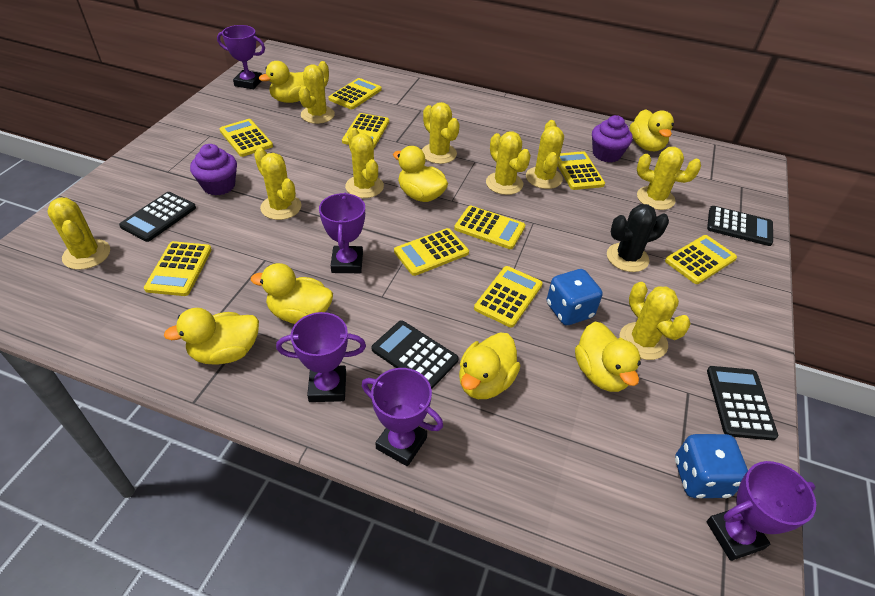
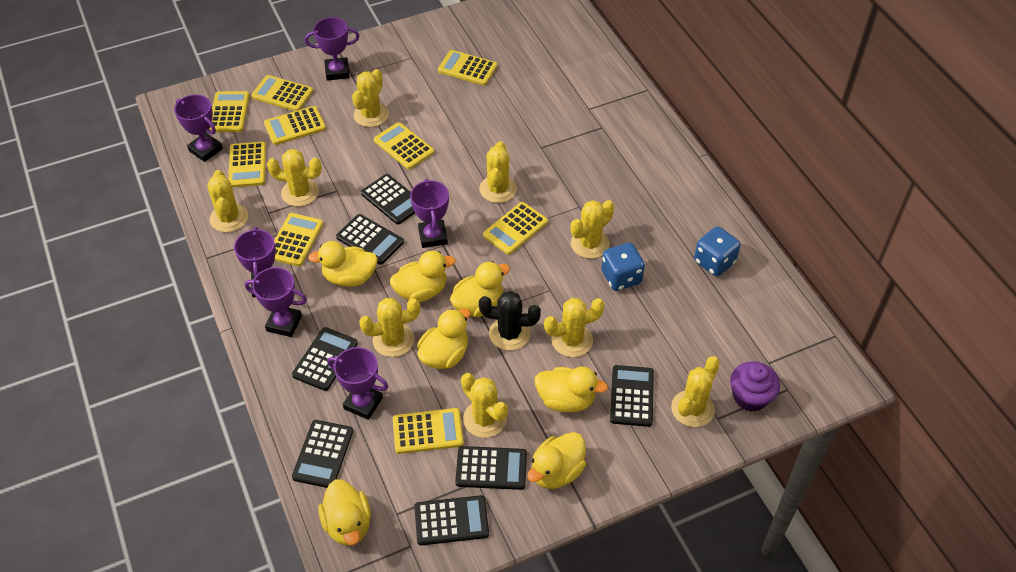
black calculator: [119,192,196,242] [372,320,459,389] [707,206,773,246] [707,366,778,440] = 4 -> [292,327,358,391] [292,420,353,488] [336,214,404,265] [361,174,415,224] [414,495,489,545] [455,446,527,490] [610,365,654,427] = 7
purple cupcake: [190,144,237,196] [592,115,633,163] = 2 -> [730,361,780,412] = 1
purple trophy: [217,25,265,89] [276,312,366,402] [319,193,365,273] [362,368,443,466] [706,461,816,561] = 5 -> [174,94,223,162] [234,227,276,298] [245,267,307,337] [305,17,360,81] [327,347,388,420] [410,179,449,248] = 6

